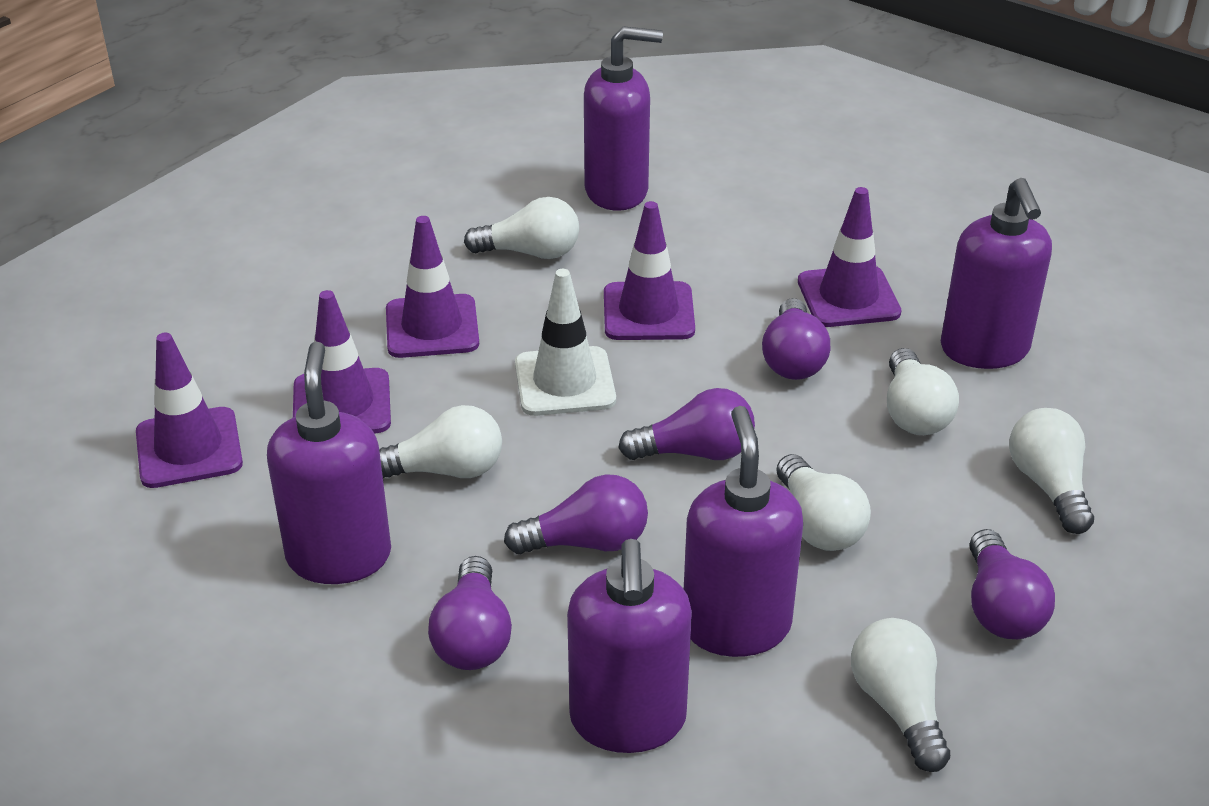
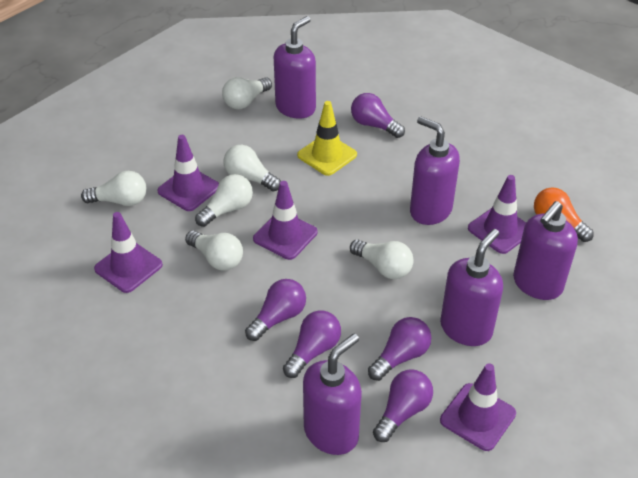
orange light bulb: none = 0 -> [534,188,594,242] = 1
white traffic cone: [515,269,616,416] = 1 -> none = 0
yellow traffic cone: none = 0 -> [297,101,357,176] = 1

